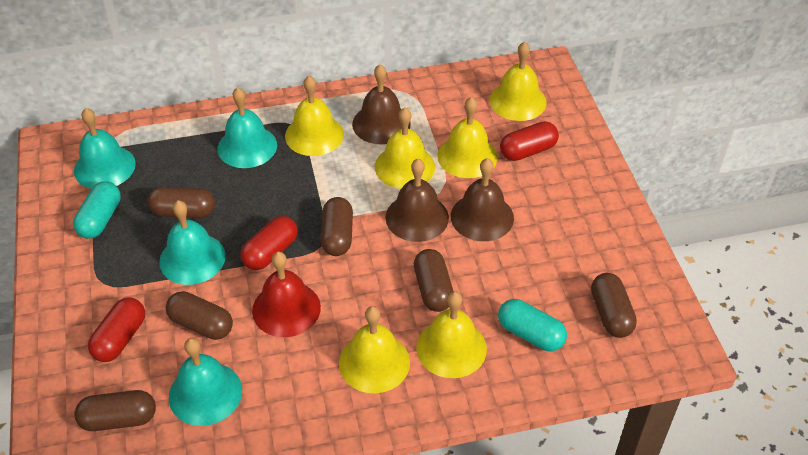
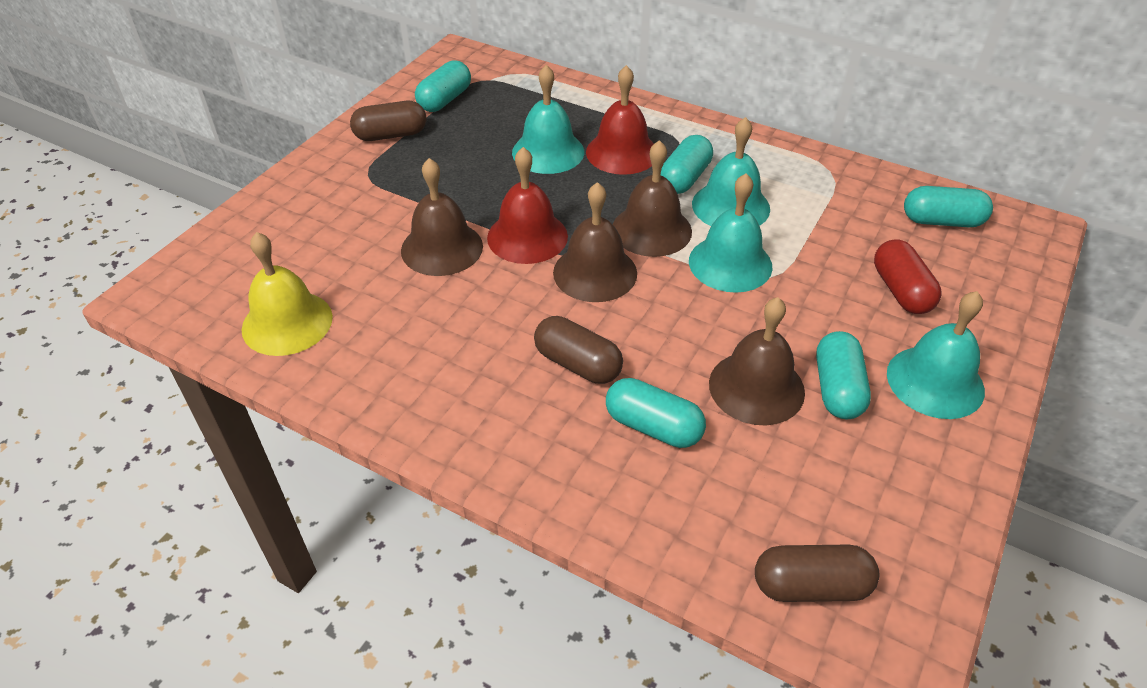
brown bell: [352,64,411,144] [385,159,449,242] [451,158,514,241] = 3 -> [401,158,483,276] [553,182,637,302] [613,140,692,257] [709,297,805,426] = 4
brown capsule: [74,390,156,431] [148,187,215,218] [166,291,233,340] [321,197,353,256] [414,249,454,312] [591,273,637,338] = 6 -> [350,101,426,141] [534,316,623,384] [755,545,879,602] = 3
red bell: [252,252,321,337] = 1 -> [487,147,568,264] [586,65,654,175] = 2
red capsule: [88,297,145,362] [241,216,298,270] [500,121,559,161] = 3 -> [874,239,941,314] = 1
turquoise capsule: [73,181,121,239] [498,299,567,351] = 2 -> [415,60,471,112] [606,378,706,448] [661,135,713,194] [816,331,871,419] [904,186,993,227] = 5
yellow bell: [285,76,344,156] [339,306,410,393] [375,108,435,189] [416,291,487,378] [437,97,498,178] [489,42,547,121] = 6 -> [241,232,333,356] = 1

